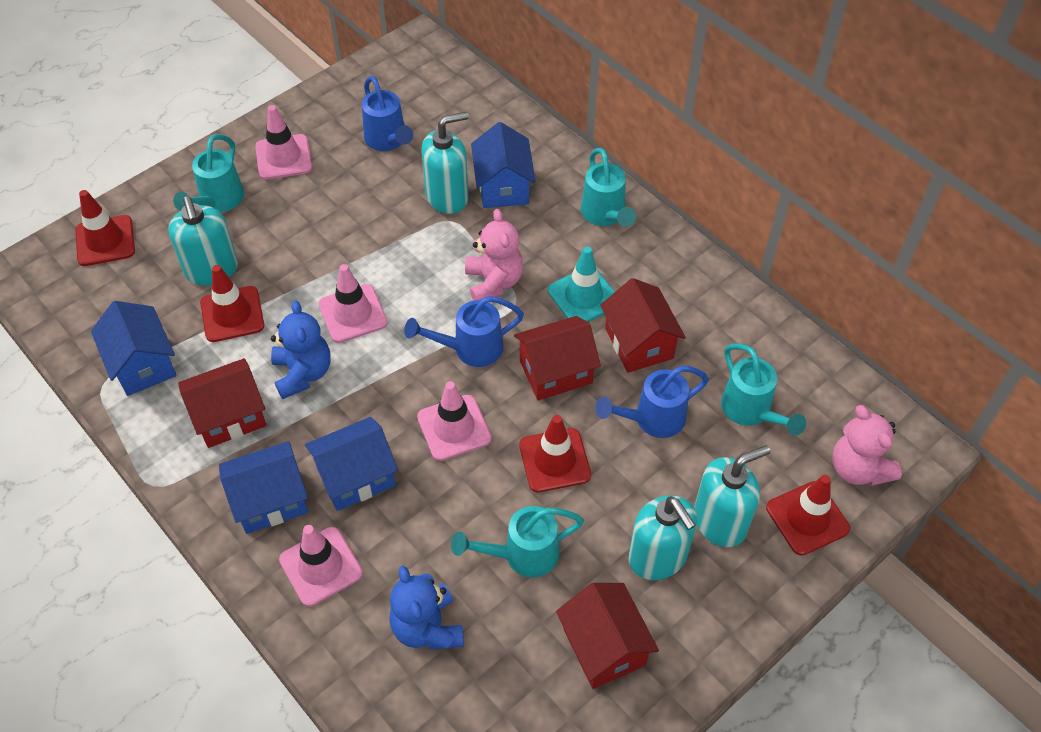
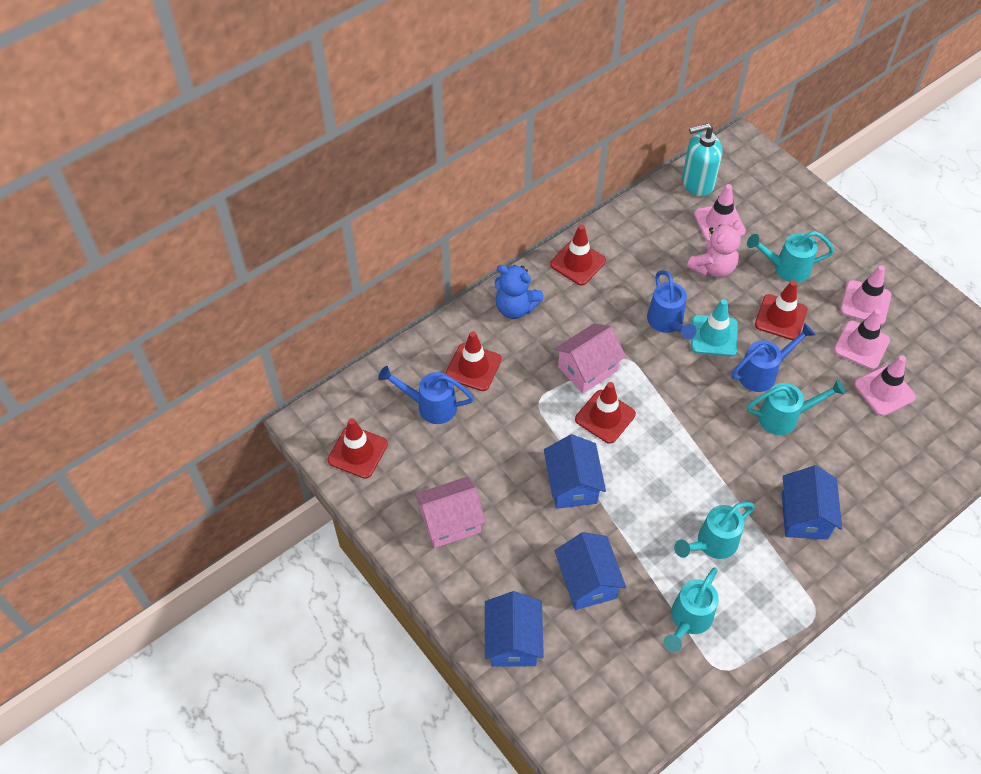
blue teddy bear: [271,300,330,399] [389,566,464,650] = 2 -> [495,265,544,319] = 1
pink house: none = 0 -> [415,477,486,548] [554,323,626,393] = 2
pink teddy bear: [465,209,523,301] [832,405,902,486] = 2 -> [687,220,742,278] = 1
red house: [178,358,267,448] [514,316,601,400] [556,583,659,689] [600,278,686,373] = 4 -> none = 0
red traffic cone: [75,190,135,266] [200,265,264,342] [519,415,591,492] [766,475,850,556] = 4 -> [328,418,388,479] [446,331,501,391] [550,225,606,285] [575,382,636,444] [755,280,807,340] = 5
turquoise soap dispenser: [168,196,238,286] [421,112,469,214] [628,495,697,580] [694,445,770,547] = 4 -> [682,123,723,196] = 1

